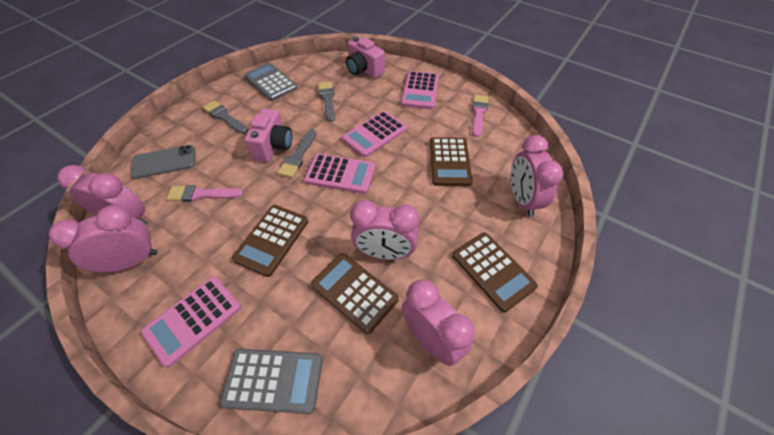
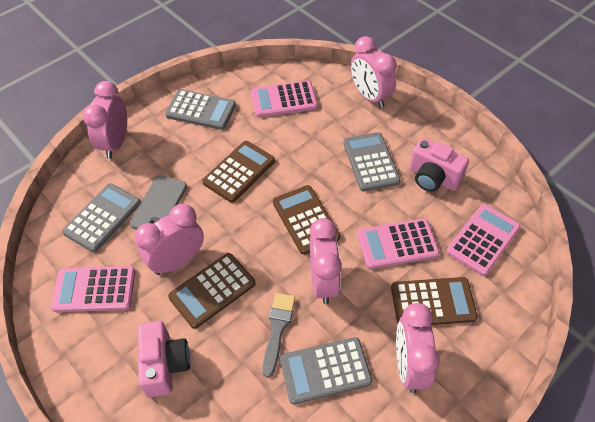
grey brush: [203,100,248,134] [278,129,316,178] [318,82,335,122] = 3 -> [263,293,295,377] = 1
grey calculator: [220,349,323,414] [244,63,297,101] = 2 -> [62,183,141,252] [165,89,236,130] [280,337,372,405] [343,132,401,192] = 4
pink brush: [167,185,243,202] [472,94,489,137] = 2 -> none = 0

